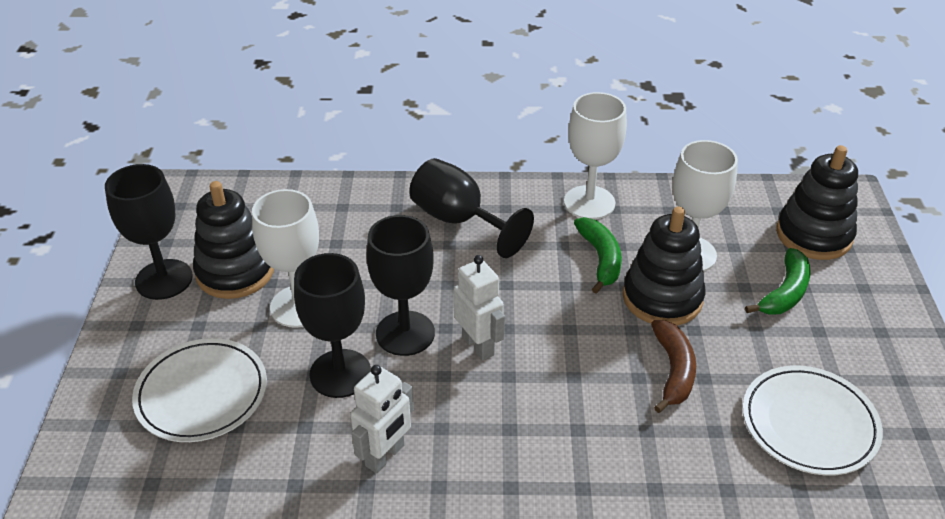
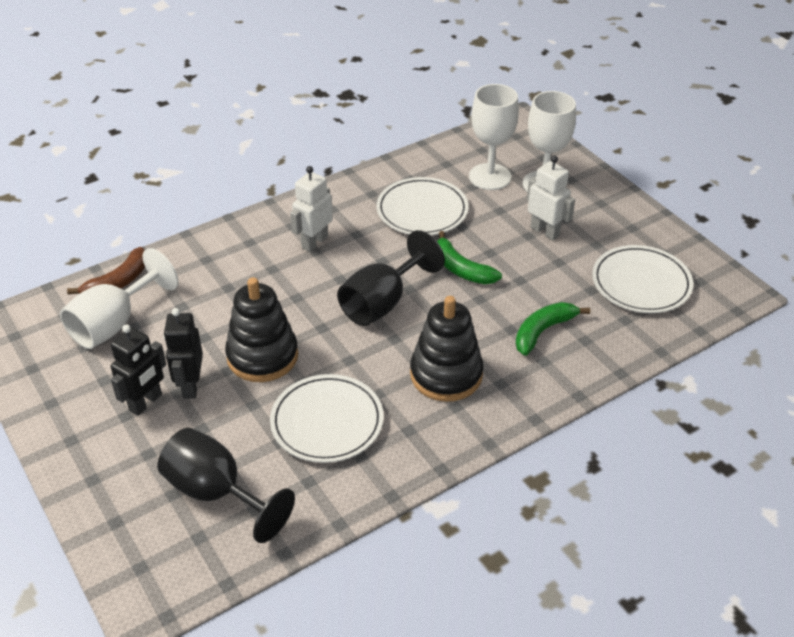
black goblet: [105,164,193,300] [294,253,371,398] [366,215,435,356] [409,158,534,258] = 4 -> [158,428,295,543] [337,230,445,326] = 2
black robot: none = 0 -> [111,325,166,416] [164,308,203,399] = 2
black stacking toy: [193,181,274,299] [623,206,706,326] [776,145,858,260] = 3 -> [225,277,298,382] [410,296,483,402] = 2
white plate: [132,338,267,442] [743,366,883,475] = 2 -> [270,374,384,463] [376,177,469,235] [592,245,693,313] = 3

